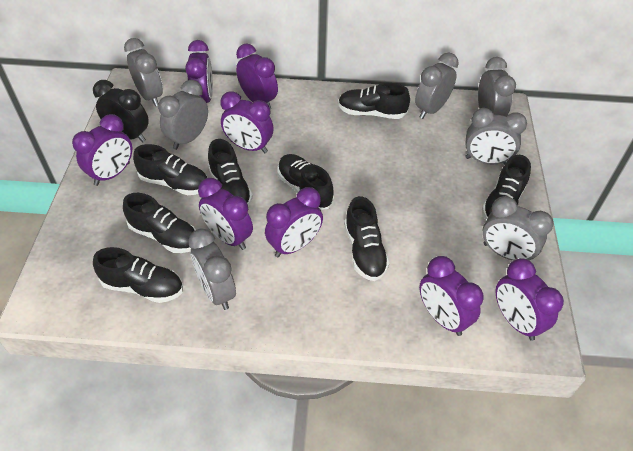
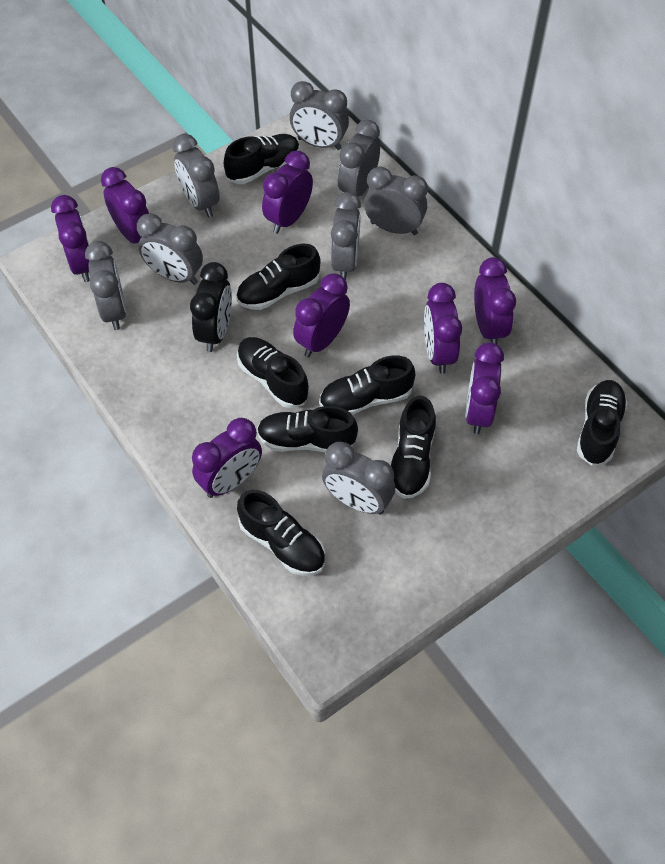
grey clock: [124,38,163,106] [158,80,208,150] [188,229,236,310] [415,53,459,119] [465,108,527,165] [478,57,516,117] [483,196,553,260] = 7 -> [85,241,126,330] [137,213,203,285] [173,134,219,217] [290,81,349,150] [322,442,395,515] [331,192,361,280] [338,120,380,196] [364,167,428,235] = 8

